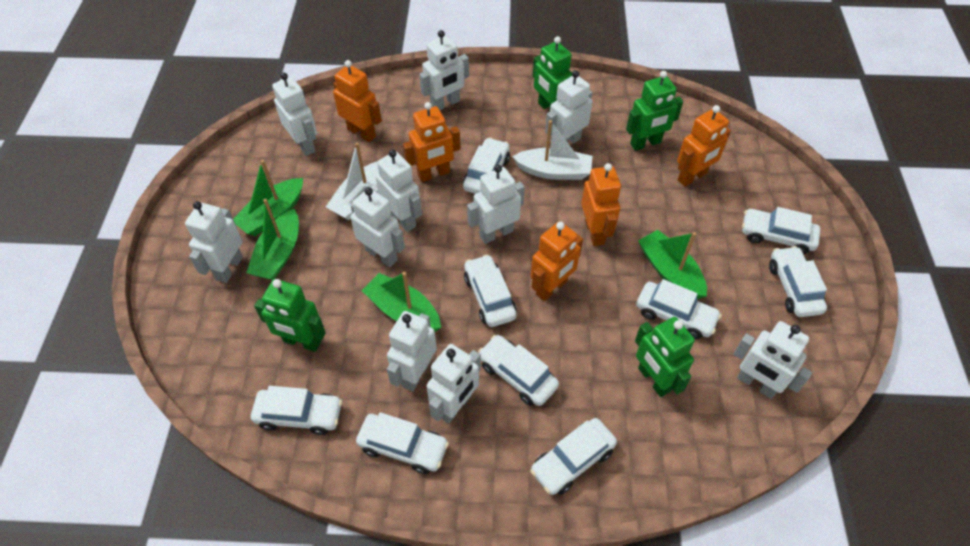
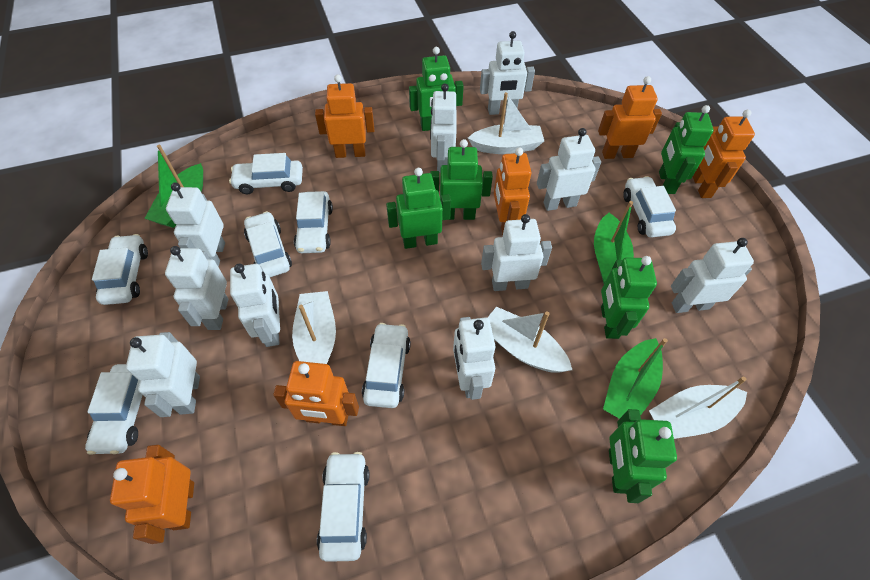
green boat: [233,160,303,236] [246,199,299,280] [362,272,441,332] [638,230,707,299] = 4 -> [144,145,203,228] [594,201,634,283] [603,338,668,419] = 3
green robot: [254,279,326,352] [533,36,572,112] [626,71,683,151] [635,317,695,397] = 4 -> [386,168,451,249] [409,47,464,131] [430,139,493,220] [601,256,657,339] [609,409,677,503] [659,105,713,194] = 6
orange robot: [333,60,382,142] [403,102,461,182] [531,221,583,301] [581,163,621,246] [677,105,731,187] = 5 -> [110,445,194,544] [273,361,359,426] [315,75,375,158] [494,147,532,235] [598,76,662,159] [693,110,755,198] = 6
white boat: [326,142,379,220] [512,120,592,180] = 2 -> [292,291,336,364] [468,92,544,154] [487,307,572,373] [649,377,747,439] = 4
white car: [251,386,342,435] [356,412,449,474] [463,137,510,194] [464,254,517,327] [478,335,559,406] [530,418,617,495] [637,279,722,339] [742,207,820,254] [769,246,827,317] = 9 -> [85,364,143,455] [92,234,148,305] [229,153,303,194] [244,211,292,277] [294,191,333,253] [317,452,369,562] [362,323,411,408] [623,176,676,238] = 8

